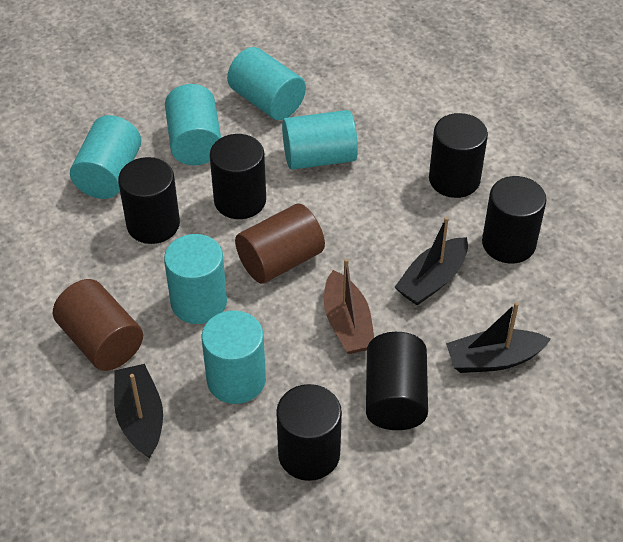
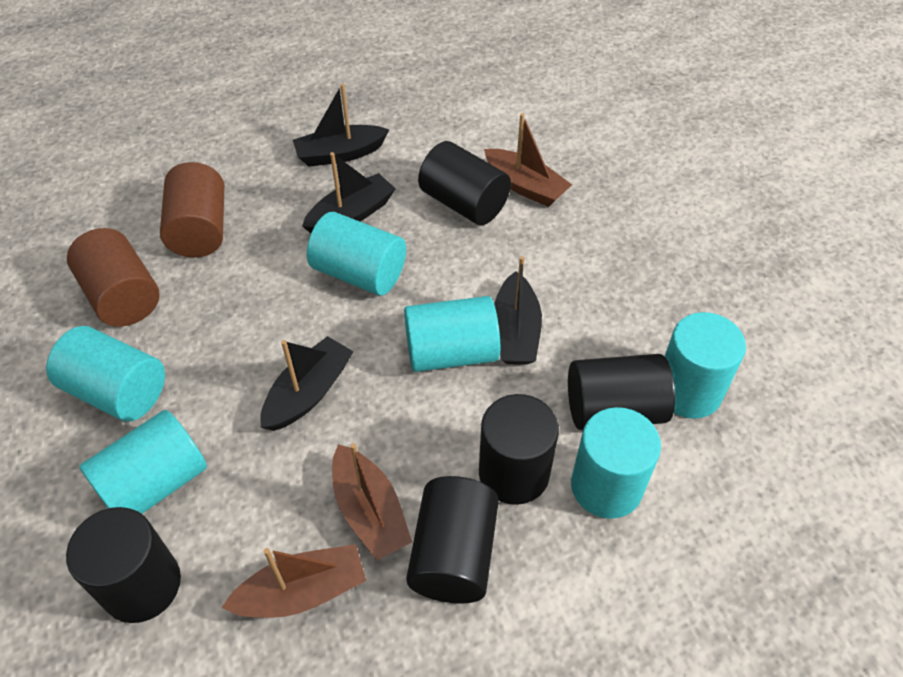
black boat: [114,364,163,458] [395,217,468,306] [446,302,551,373] = 3 -> [260,336,354,431] [293,84,389,167] [302,152,396,233] [494,256,542,365] = 4
black cylinder: [118,157,180,244] [210,134,266,219] [276,384,342,481] [366,332,428,430] [429,113,488,198] [482,176,547,263] = 6 -> [66,507,181,623] [406,476,499,603] [418,141,511,225] [479,394,559,505] [568,354,675,430] = 5
brown boat: [324,258,374,354] = 1 -> [221,544,366,618] [332,443,412,560] [484,113,572,207] = 3

